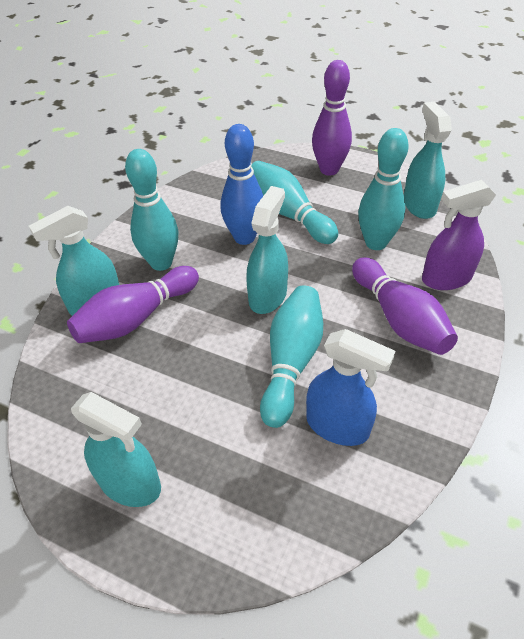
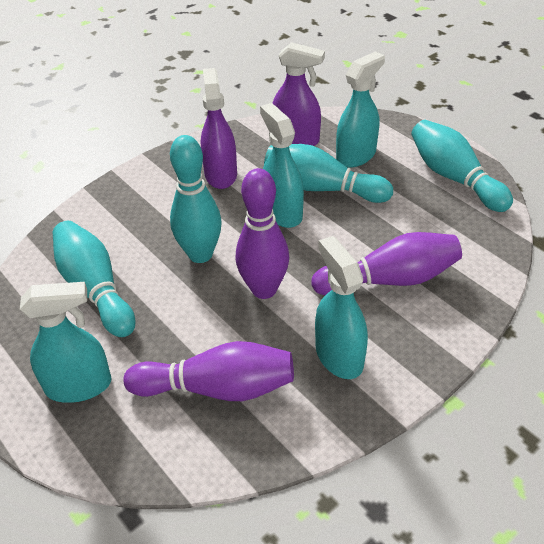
blue bowling pin: [221,124,263,245] = 1 -> none = 0
blue spray bottle: [306,329,396,446] = 1 -> none = 0
purple spray bottle: [422,180,496,290] = 1 -> [201,68,237,189] [272,42,325,146] = 2

